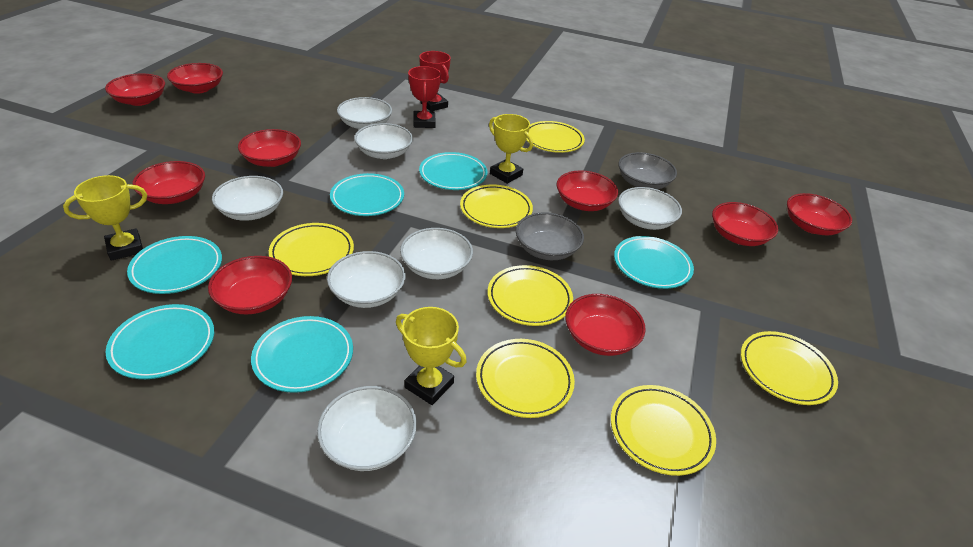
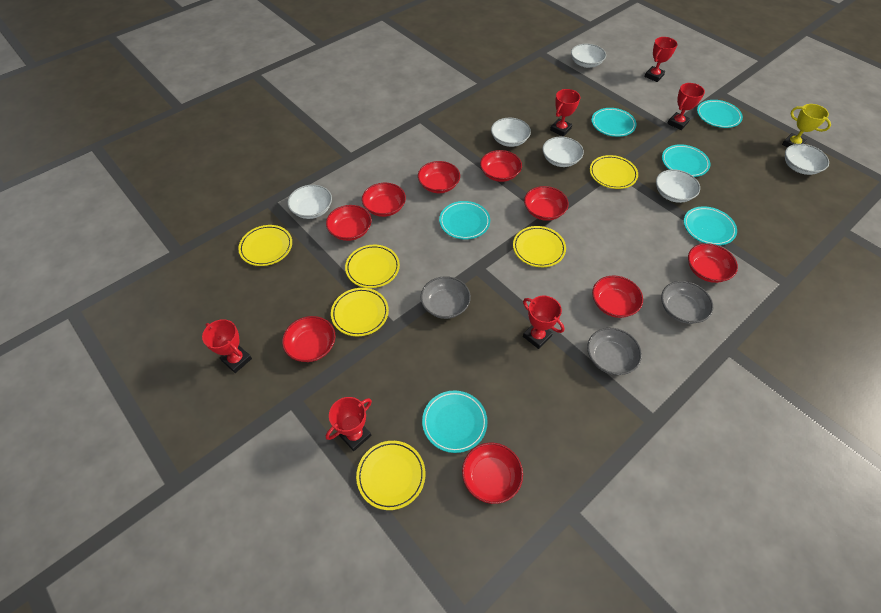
grey bowl: [516,213,584,260] [618,152,677,189] = 2 -> [420,276,471,319] [587,328,642,375] [661,281,713,324] = 3
red trophy: [408,66,441,128] [419,51,451,111] = 2 -> [202,319,252,373] [326,397,372,451] [523,296,565,349] [550,89,580,137] [644,37,678,82] [667,83,705,130] = 6
white bowl: [212,176,283,221] [317,386,417,471] [327,251,406,308] [337,97,392,129] [354,123,413,159] [400,228,473,279] [618,187,682,230] = 7 -> [287,185,332,219] [491,118,531,147] [542,137,584,167] [571,44,606,68] [656,169,700,203] [785,144,829,175] = 6
yellow plate: [269,223,354,276] [460,185,533,228] [476,339,575,418] [488,265,573,326] [526,121,585,153] [611,385,716,476] [741,331,838,405] = 7 -> [238,225,292,266] [331,288,389,336] [345,245,400,288] [356,441,425,510] [513,226,566,267] [590,155,638,189] = 6
yellow trophy: [63,175,147,261] [396,307,467,405] [489,114,533,184] = 3 -> [782,104,831,147] = 1

